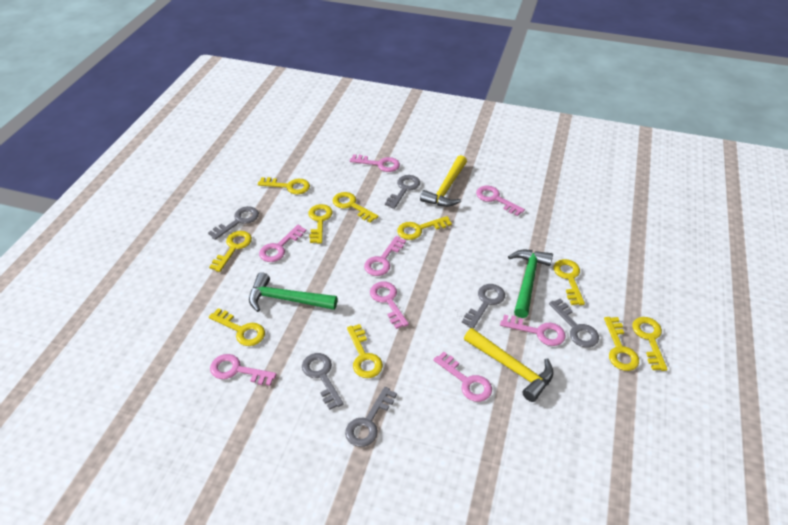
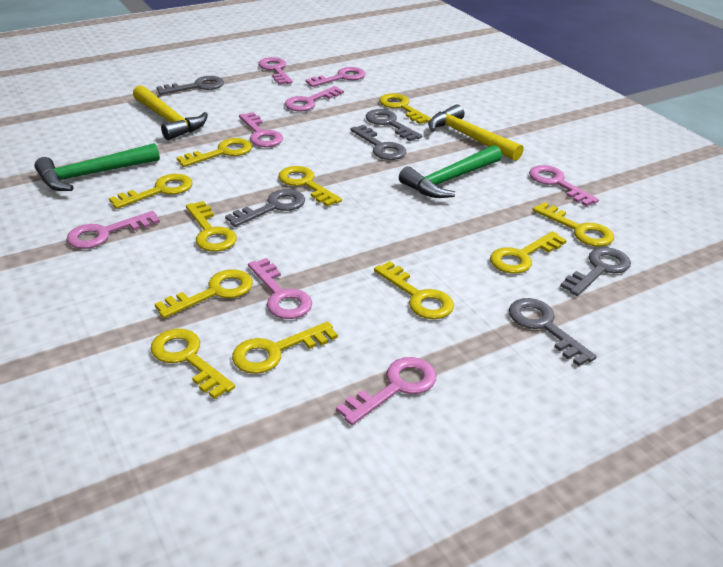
yellow key: [209,231,252,272] [209,308,265,346] [258,177,310,194] [308,204,333,244] [332,192,379,223] [347,324,383,378] [397,216,452,240] [553,259,585,305] [604,317,639,371] [632,317,668,371] = 10 -> [109,174,192,209] [151,329,235,399] [155,269,253,318] [176,138,252,167] [186,201,237,252] [232,322,338,374] [279,166,342,207] [374,261,454,319] [379,93,431,124] [490,231,567,274] [532,202,614,247] = 11

